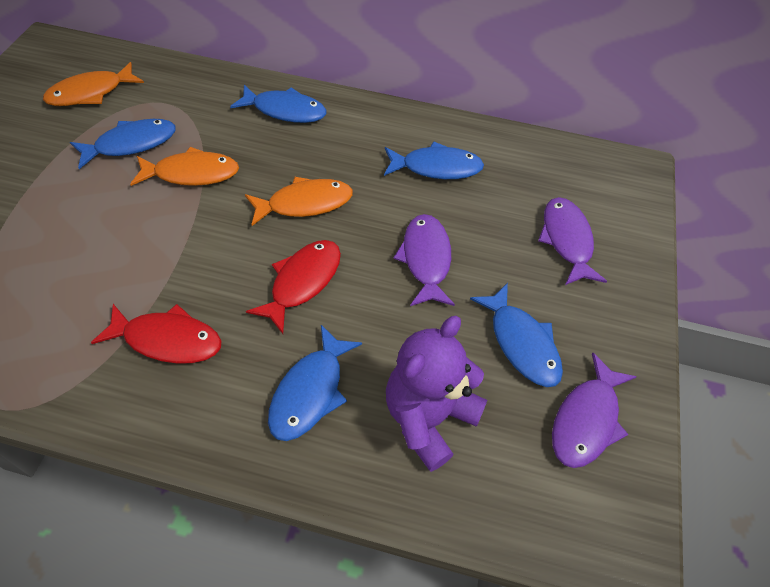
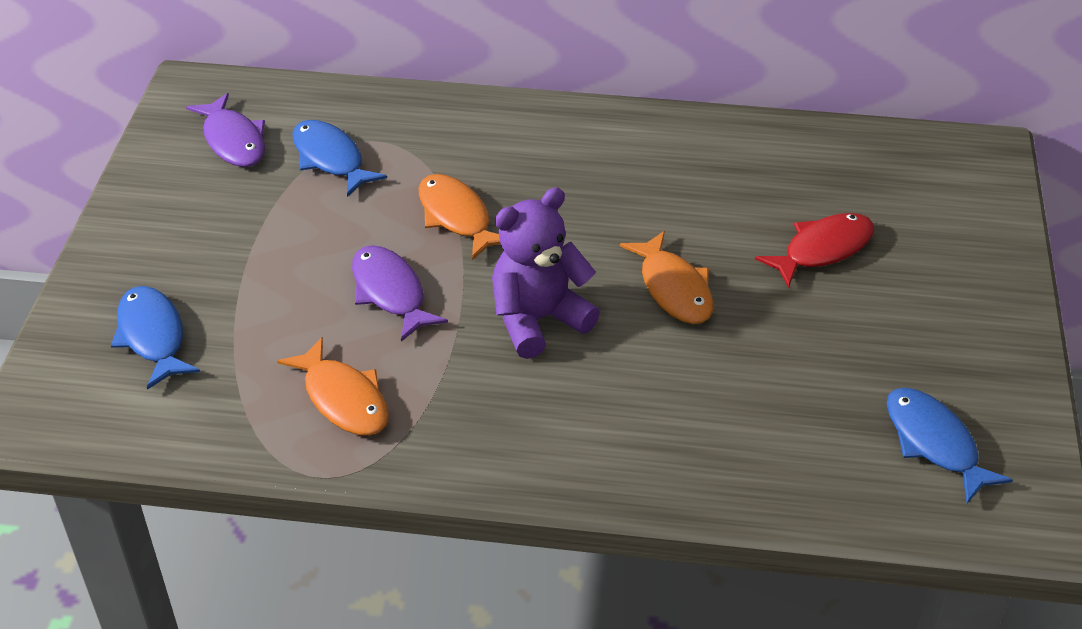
blue fish: [70,119,176,169] [230,85,326,123] [268,325,362,441] [384,141,484,179] [470,283,563,387] = 5 -> [111,286,200,390] [292,120,387,197] [887,388,1013,504] = 3
purple fish: [393,214,455,306] [538,197,607,285] [552,353,637,468] = 3 -> [186,93,265,167] [352,245,448,342] = 2
red fish: [91,304,221,364] [246,240,341,334] = 2 -> [755,213,874,288] = 1

